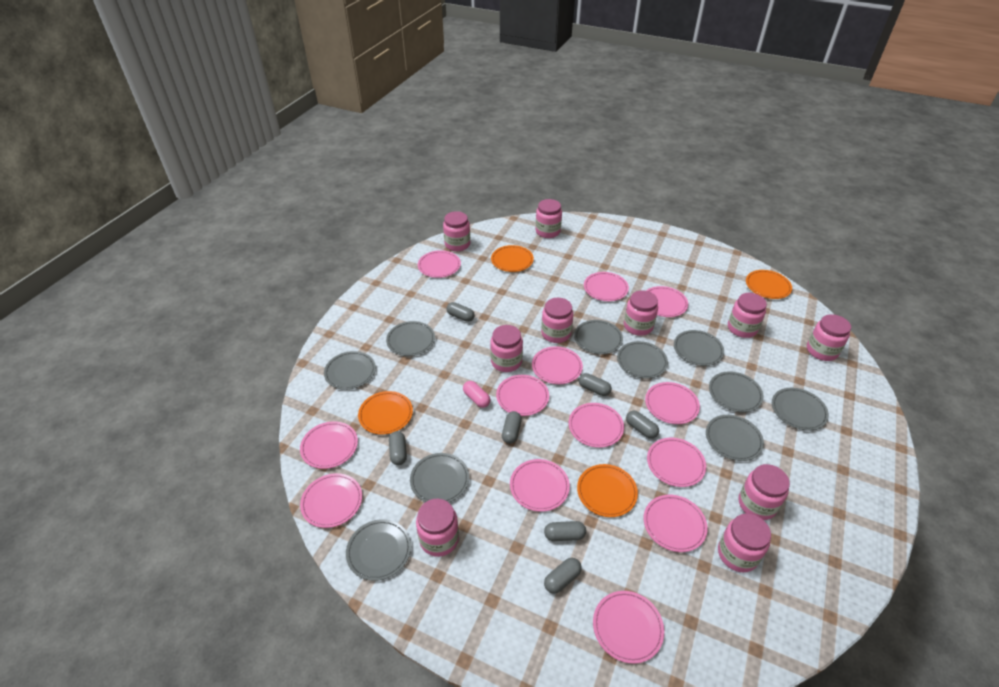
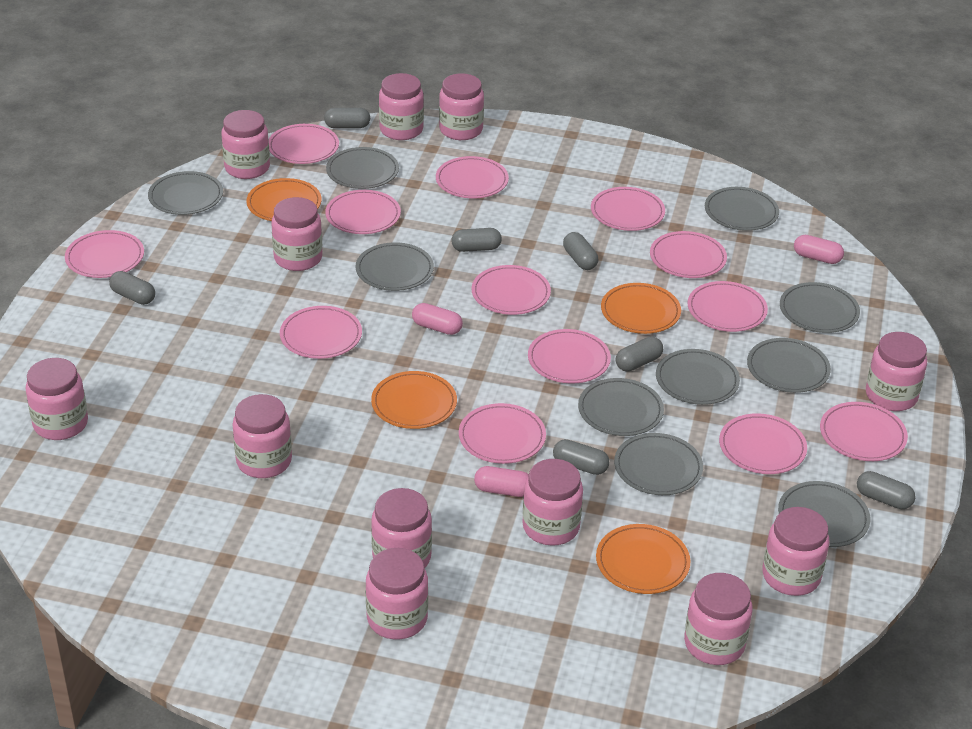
pink capsule: [463,381,491,408] = 1 -> [412,303,463,335] [474,466,529,497] [794,235,844,264] = 3
pink jar: [416,499,459,557] [443,211,470,251] [490,325,523,372] [535,199,562,238] [541,298,574,343] [624,290,658,336] [718,513,771,572] [728,293,767,338] [738,464,790,520] [807,314,851,361] = 10 -> [26,358,88,440] [221,110,270,179] [233,394,292,478] [271,197,322,271] [366,548,428,639] [371,488,432,568] [379,73,424,140] [439,73,484,140] [522,459,583,546] [684,573,753,665] [762,507,829,596] [866,332,927,411] = 12

